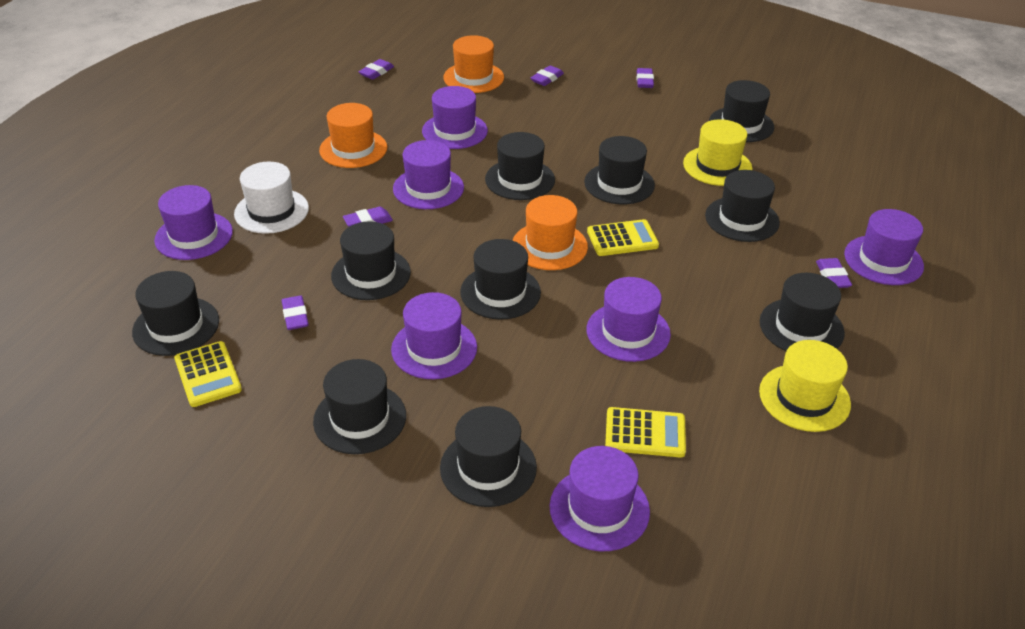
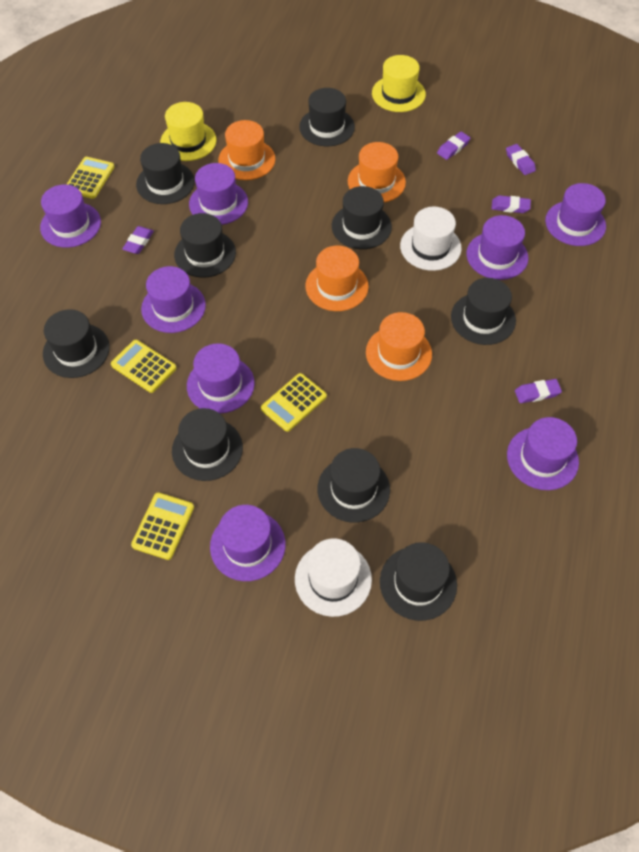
black hat: [132,271,219,356] [313,359,406,454] [331,221,411,300] [440,406,537,507] [460,239,541,320] [485,132,555,200] [584,136,655,204] [705,170,780,242] [709,80,774,142] [760,273,845,351] = 10 -> [43,309,110,378] [136,143,195,204] [172,408,243,481] [174,213,236,278] [299,88,355,146] [317,448,390,523] [332,186,392,249] [380,542,457,621] [451,278,516,345] = 9
orange hat: [319,103,387,168] [443,35,504,93] [512,195,588,270] = 3 -> [218,120,275,180] [305,246,369,311] [348,142,406,202] [366,312,432,381] = 4
purple eraser: [281,296,309,330] [343,207,393,227] [359,59,394,80] [530,65,564,86] [636,68,654,88] [816,258,852,288] = 6 -> [122,226,154,254] [437,132,471,160] [492,195,531,213] [506,144,536,175] [515,379,562,403] = 5
purple hat: [154,185,233,260] [391,292,477,379] [393,140,464,209] [422,86,488,149] [550,446,650,551] [587,277,671,362] [844,209,924,285] = 7 -> [40,184,101,248] [141,266,206,333] [187,343,255,413] [189,163,248,225] [210,505,286,581] [467,215,528,280] [507,417,579,490] [545,183,606,246] = 8
white hat: [234,162,309,234] = 1 -> [295,538,372,617] [400,207,462,271] = 2
yellow calculator: [174,341,242,407] [587,219,659,256] [605,407,686,458] = 3 -> [66,157,114,199] [111,340,176,393] [131,492,194,560] [261,373,327,432] = 4

